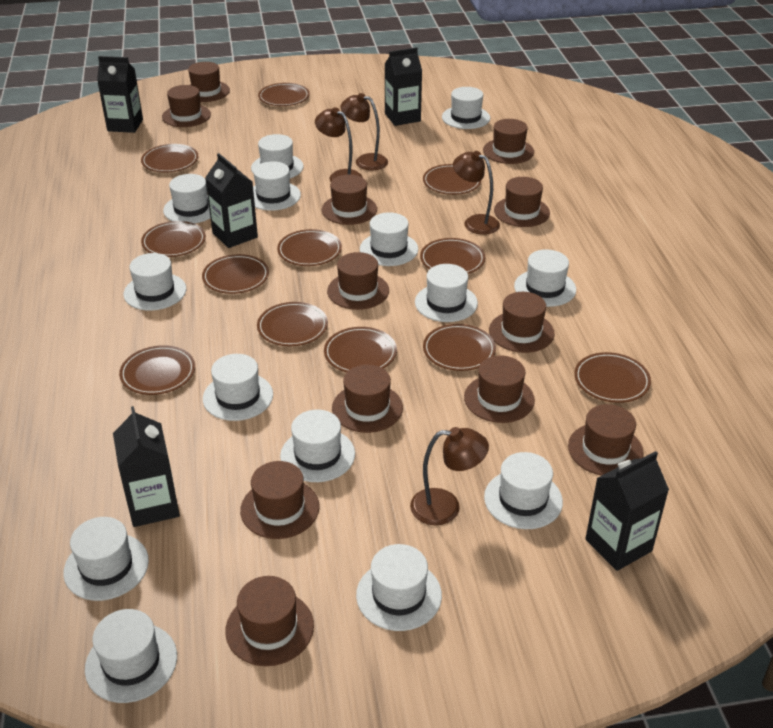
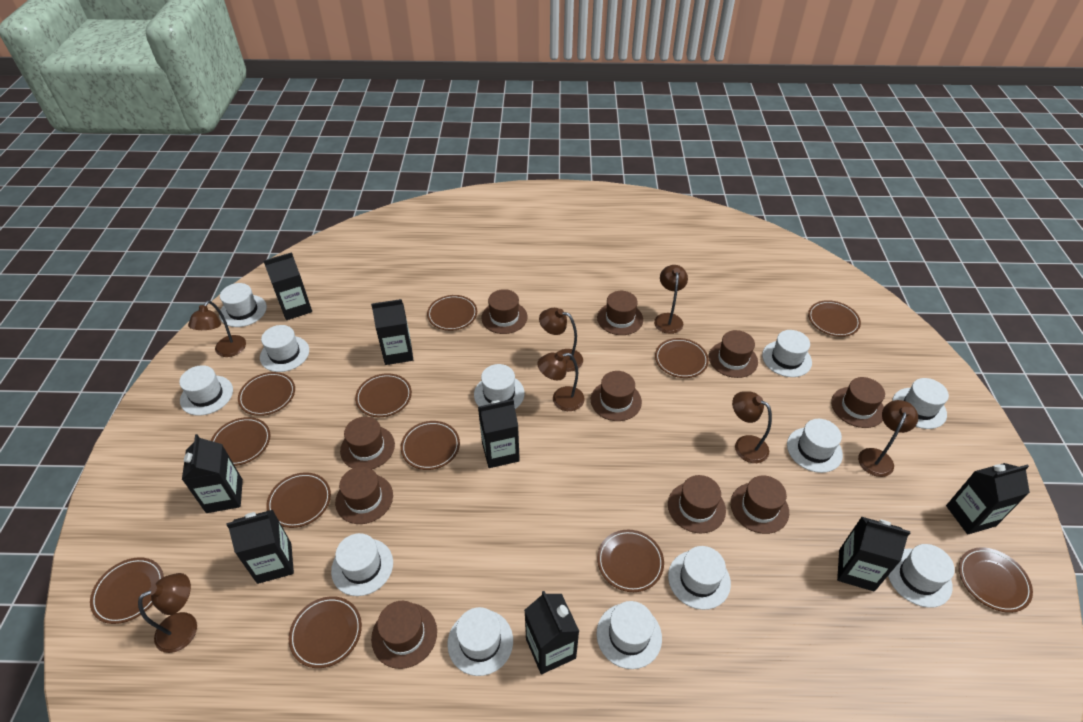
black carton: [97,56,143,133] [113,406,180,527] [205,153,258,248] [385,47,422,126] [585,451,669,571] = 5 -> [182,434,243,513] [226,510,294,584] [263,252,312,320] [371,299,413,365] [478,399,520,468] [524,591,579,674] [837,517,910,592] [946,463,1030,534] = 8
brown hat: [162,85,211,127] [188,62,230,102] [225,576,314,666] [240,461,319,539] [322,175,377,225] [327,252,389,310] [332,364,403,433] [464,356,535,423] [483,119,534,164] [489,292,555,353] [494,177,550,227] [568,404,644,476] = 12 -> [335,467,393,524] [340,417,395,469] [371,601,437,669] [481,289,527,334] [591,371,642,421] [597,291,643,335] [668,475,726,533] [709,330,758,378] [731,475,789,534] [831,377,885,428] = 10
brown lamp: [315,107,363,182] [340,93,388,171] [410,427,489,525] [453,151,500,235] = 4 -> [138,573,197,653] [188,301,246,357] [537,352,585,411] [539,308,583,372] [654,265,688,334] [732,391,772,463] [858,400,918,477] = 7
white hat: [63,517,149,601] [85,609,177,703] [124,253,186,310] [163,174,210,224] [203,354,273,421] [251,134,304,178] [253,161,301,211] [280,410,355,482] [356,544,442,631] [360,212,418,266] [415,264,478,322] [442,87,490,129] [484,452,563,529] [514,249,576,307] = 14 -> [179,365,233,416] [219,283,267,327] [260,325,309,372] [331,533,393,596] [447,607,513,676] [474,364,525,409] [597,601,662,669] [668,546,731,610] [762,330,812,377] [787,419,843,473] [888,544,955,608] [892,378,949,429] = 12

